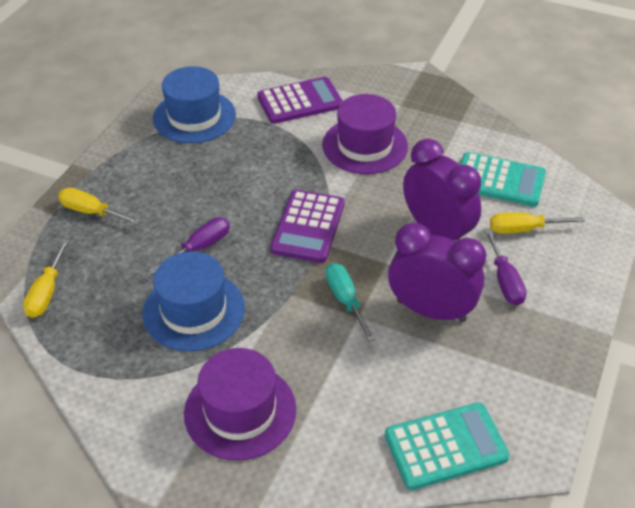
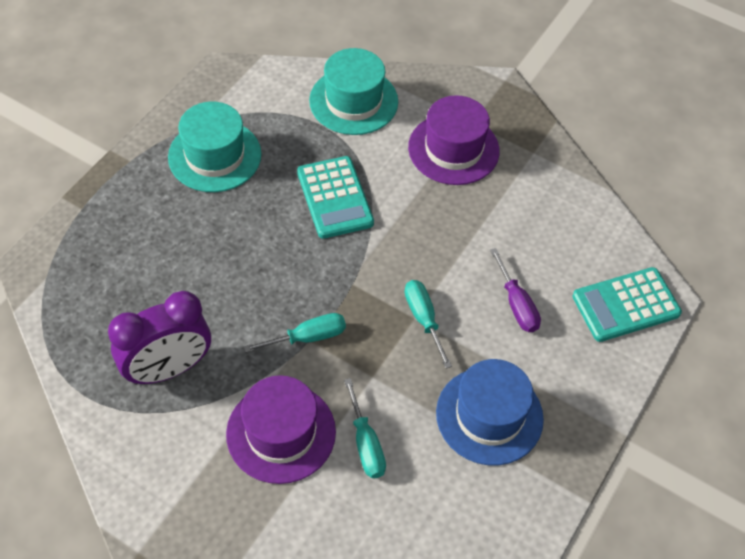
blue hat: [142,251,245,351] [153,66,236,143] = 2 -> [436,359,544,465] = 1
purple calculator: [257,77,343,124] [270,190,345,263] = 2 -> none = 0
purple clock: [388,223,486,322] [403,139,481,241] = 2 -> [108,291,211,385] = 1
purple screwdriver: [149,217,230,274] [484,229,527,306] = 2 -> [490,248,541,332] = 1
turquoise hat: none = 0 -> [168,101,261,192] [309,48,398,135] = 2
turquoise screwdriver: [326,263,375,342] = 1 -> [244,313,346,353] [344,378,386,478] [405,280,452,368] = 3
yellow screwdriver: [23,240,69,318] [58,188,141,225] [490,212,585,234] = 3 -> none = 0

